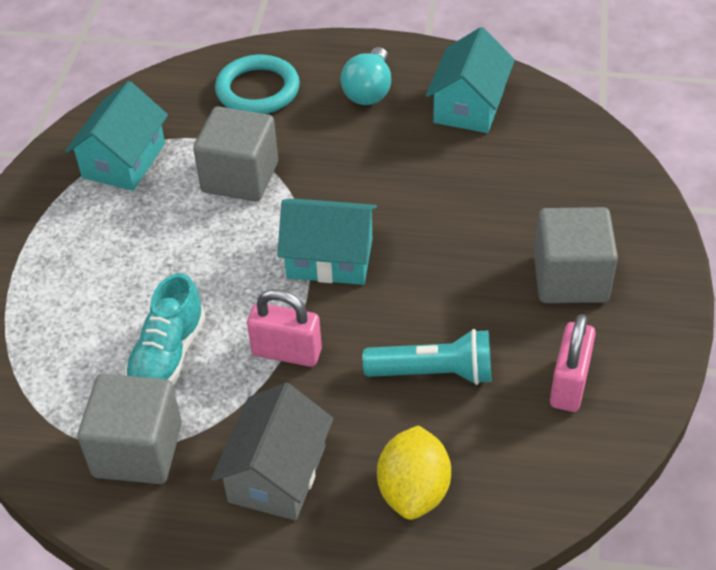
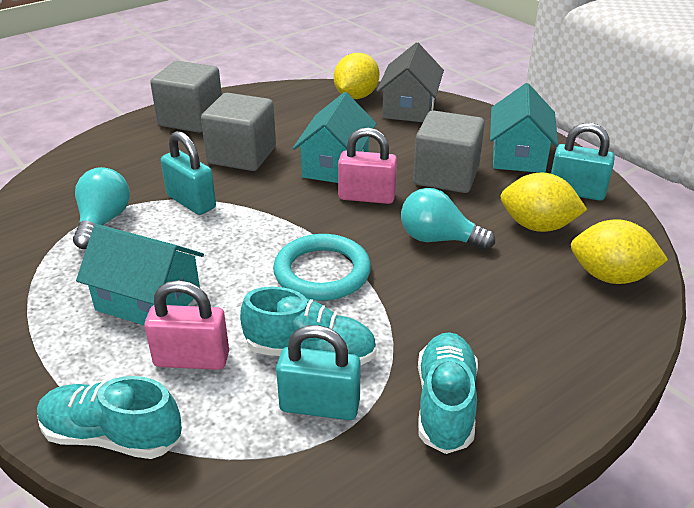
turquoise flashlight: [363,329,491,385] = 1 -> none = 0
turquoise light bulb: [341,47,391,105] = 1 -> [73,167,130,249] [401,188,495,250] = 2
turquoise padlock: none = 0 -> [161,131,216,215] [276,325,361,420] [551,123,615,201] = 3
turquoise shoe: [125,273,205,386] = 1 -> [37,376,182,459] [240,287,377,365] [418,332,478,454] = 3
yellow lemon: [377,425,451,520] = 1 -> [334,53,379,99] [500,173,587,232] [571,219,668,284] = 3

